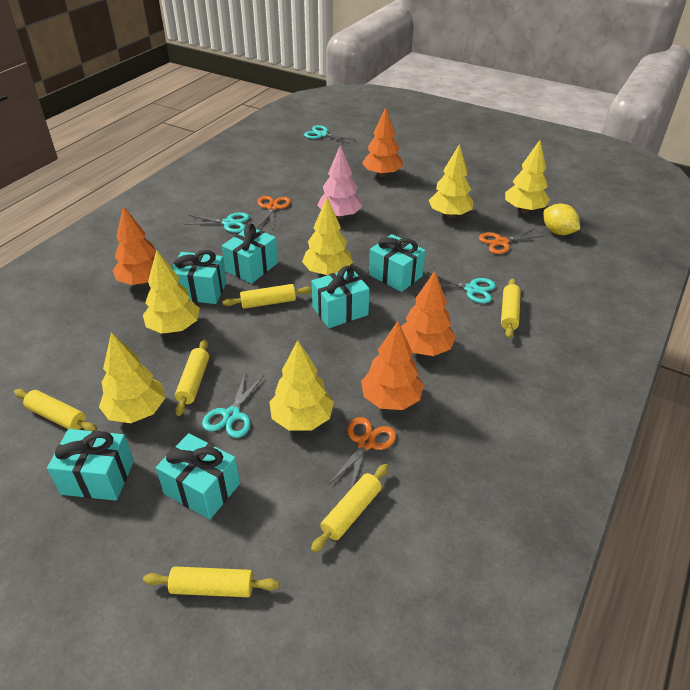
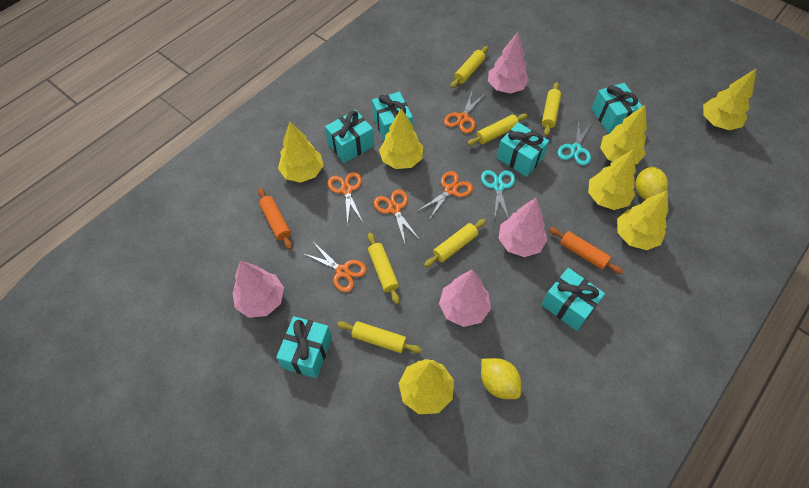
orange rolling pin: none = 0 -> [258,188,292,249] [549,227,623,274] = 2
orange scissors: [257,196,291,229] [329,417,396,488] [479,229,544,254] = 3 -> [302,242,367,292] [328,172,363,226] [374,190,420,243] [418,171,473,220] [444,92,485,133] = 5
orange tree: [113,206,156,285] [361,321,424,410] [362,107,403,177] [401,271,456,356] = 4 -> none = 0
pink tree: [317,145,363,219] = 1 -> [232,261,284,318] [439,270,491,327] [488,32,529,94] [499,198,547,257] = 4
turquoise scissors: [185,212,249,233] [202,374,264,438] [304,125,356,144] [423,273,496,303] = 4 -> [481,170,515,219] [558,118,592,165] = 2
yellow lemon: [543,204,580,235] = 1 -> [481,358,521,399] [635,166,668,200] = 2
yellow tree: [99,332,165,423] [143,250,200,334] [269,340,334,430] [302,198,353,276] [429,144,474,218] [505,140,550,213] = 6 -> [278,122,324,183] [379,108,423,169] [398,359,454,414] [588,149,636,210] [600,105,647,164] [617,190,668,250] [703,69,756,130] = 7

